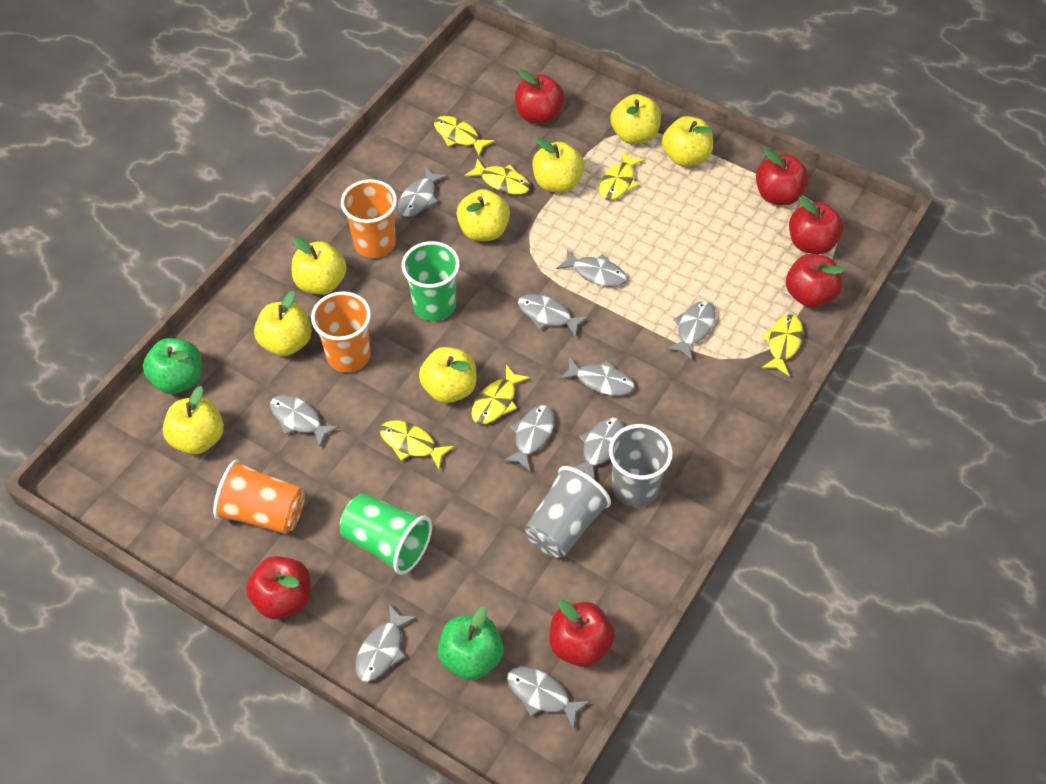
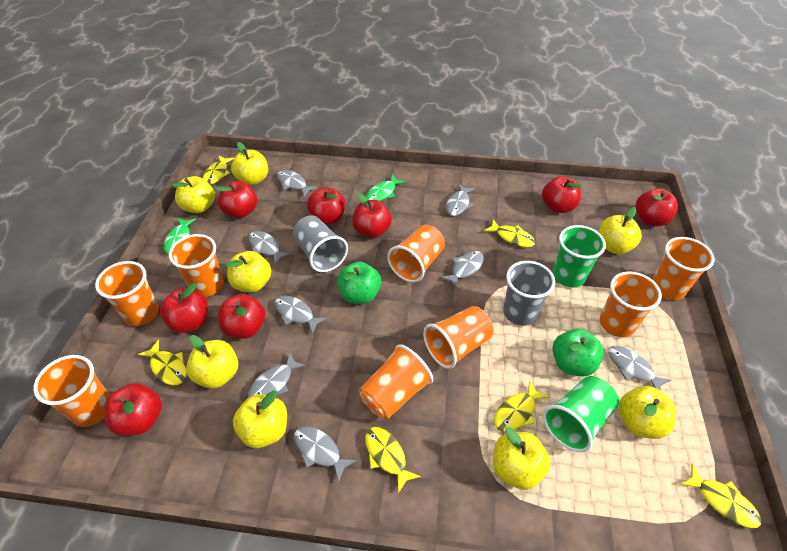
green fish: none = 0 -> [164,218,196,254] [366,175,406,201] = 2
grey fish: [270,395,339,447] [355,604,417,682] [398,166,448,217] [503,405,555,471] [507,667,590,730] [518,294,589,337] [556,249,627,287] [559,357,634,396] [573,417,624,480] [666,301,716,360] = 10 -> [248,353,306,398] [249,231,291,265] [275,296,327,334] [277,170,317,196] [294,426,357,482] [440,251,484,288] [446,184,475,216] [608,346,671,390] = 8
orange cup: [213,459,305,534] [311,291,371,372] [341,179,397,258] = 3 -> [33,355,110,427] [95,261,159,326] [169,234,224,297] [359,344,433,420] [387,225,445,283] [423,306,493,369] [600,271,662,337] [652,237,714,300] = 8
red apple: [246,556,311,619] [515,69,565,124] [550,599,615,667] [756,149,809,205] [786,254,844,308] [789,196,844,255] = 6 -> [104,383,162,436] [160,283,208,333] [215,181,257,218] [218,294,265,339] [307,187,346,225] [352,193,392,238] [542,176,583,213] [636,189,678,227] = 8

